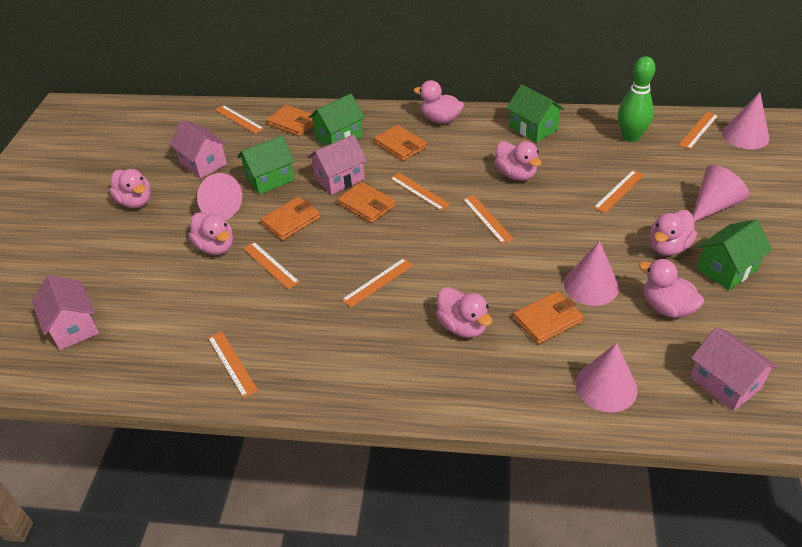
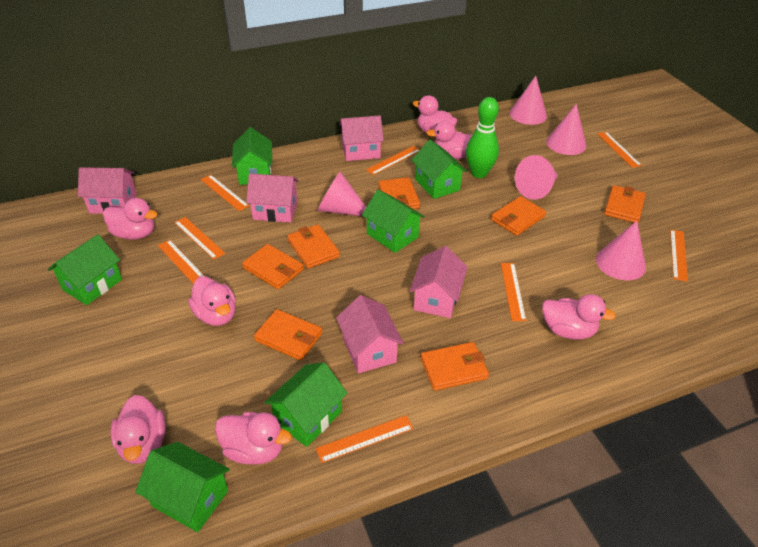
green house: [237,136,295,195] [308,94,365,146] [506,84,565,143] [697,220,772,290] = 4 -> [48,234,122,305] [135,442,230,533] [232,127,272,185] [264,362,348,447] [362,190,425,253] [412,140,467,199] = 6
orange wallet: [261,197,321,240] [267,105,313,136] [337,182,396,223] [374,125,427,161] [513,291,584,344] = 5 -> [242,244,304,289] [254,309,322,361] [287,225,340,269] [378,177,420,209] [421,342,489,391] [491,196,546,236] [604,185,646,223] = 7
pink house: [32,275,99,350] [169,120,227,179] [308,134,367,195] [690,327,778,411] = 4 -> [78,167,137,214] [246,173,299,223] [336,295,404,373] [339,115,384,161] [410,246,467,318] = 5

